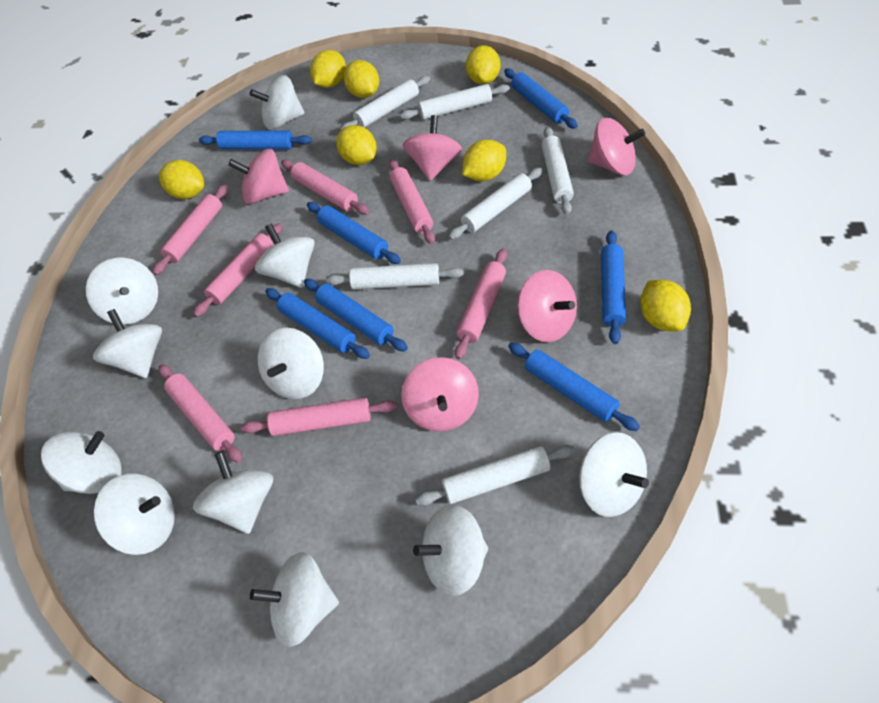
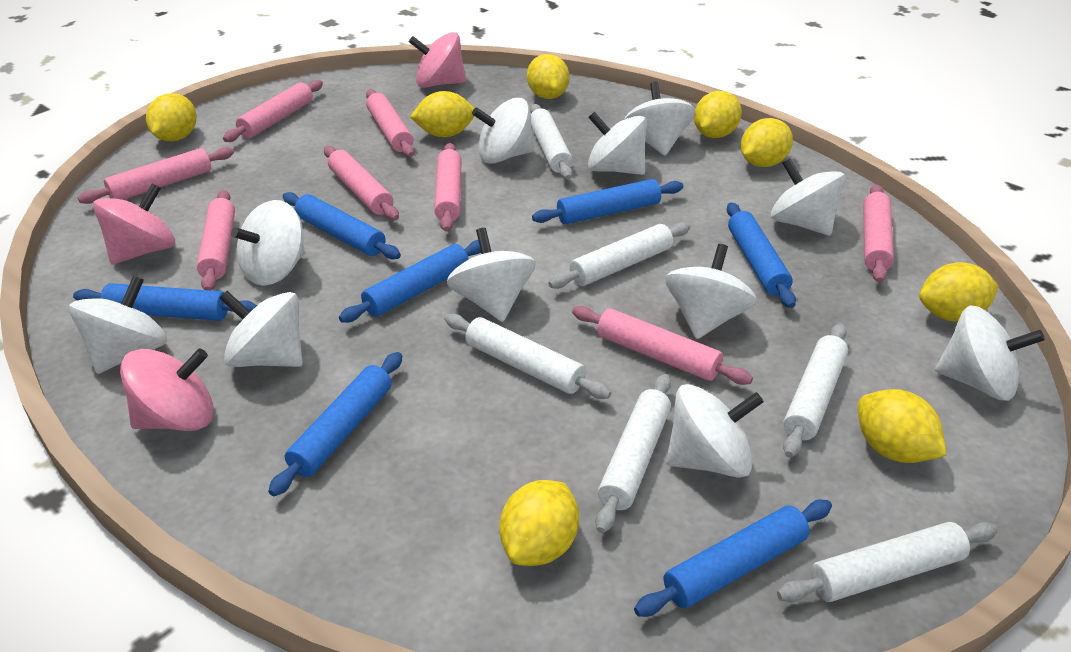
pink rolling pin: [153,184,228,275] [159,364,242,463] [193,223,283,317] [241,398,397,436] [281,160,369,214] [389,159,435,244] [455,249,507,359] = 7 -> [78,147,234,204] [196,190,235,290] [223,80,323,142] [324,146,399,220] [366,89,414,157] [434,143,462,232] [572,306,753,385] [863,184,894,283] = 8
pink spinning top: [228,149,289,204] [401,357,479,432] [402,115,462,181] [517,270,577,342] [588,118,645,175] = 5 -> [93,183,175,265] [120,348,214,431] [409,32,466,88] = 3
yellow lemon: [159,160,204,199] [310,50,346,88] [336,125,377,165] [344,60,379,98] [462,140,506,182] [466,45,500,85] [640,280,691,332] = 7 -> [146,93,197,141] [410,91,474,137] [499,480,579,566] [527,54,570,99] [694,91,742,138] [741,118,793,167] [858,389,946,463] [919,262,999,322] = 8

